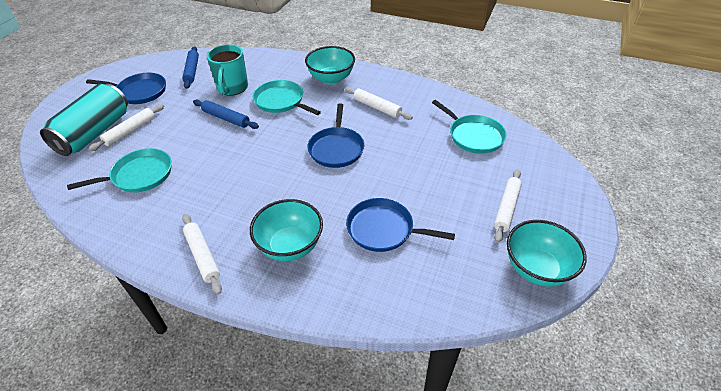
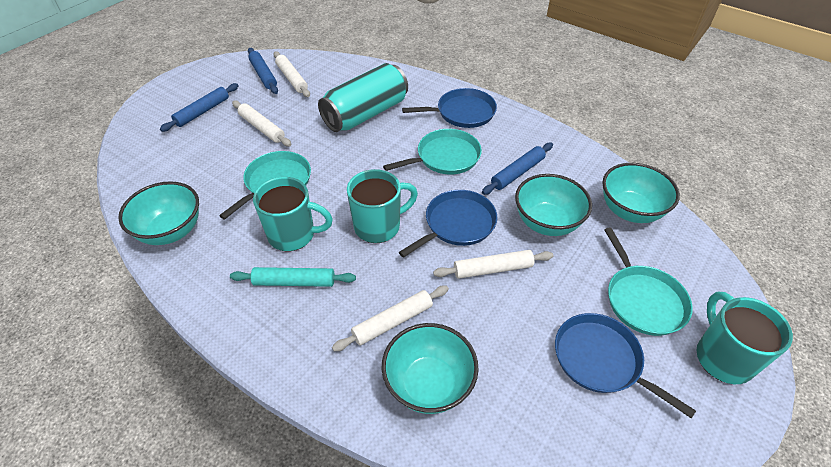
blue rolling pin: [182,46,199,89] [193,100,259,129] = 2 -> [160,83,238,132] [248,48,278,94] [482,143,553,195] = 3
turquoise bowl: [250,199,323,261] [305,46,355,85] [507,220,587,287] = 3 -> [118,181,199,245] [381,323,479,414] [515,174,592,236] [602,163,680,223] = 4
turquoise mug: [207,44,248,96] = 1 -> [253,177,333,251] [347,169,418,243] [696,292,793,384] = 3
turquoise rolling pin: none = 0 -> [230,267,356,287] = 1

